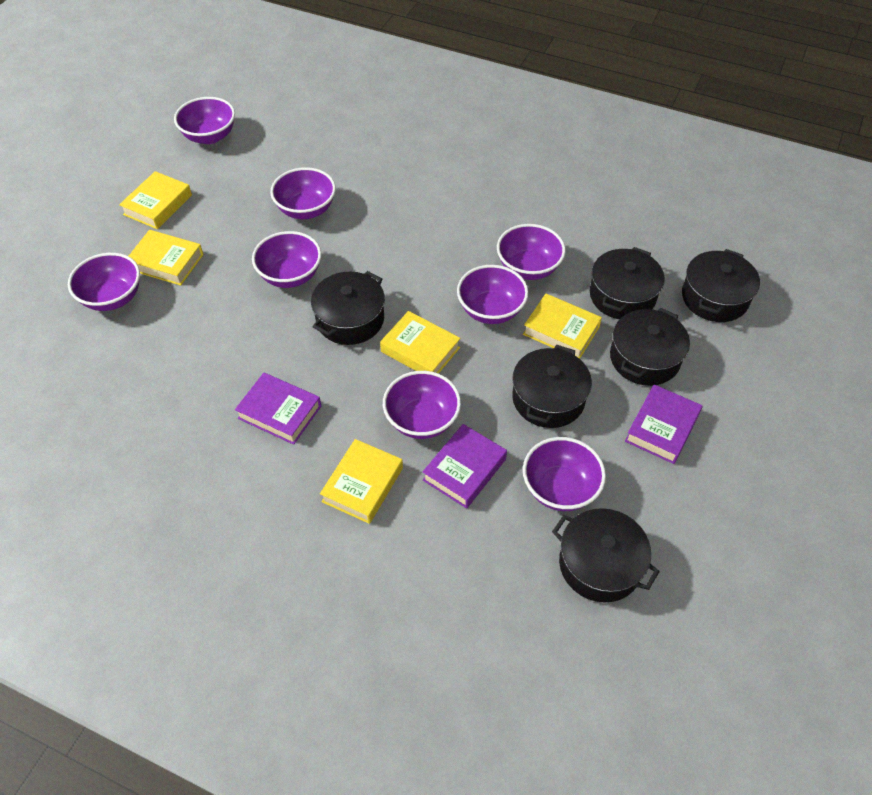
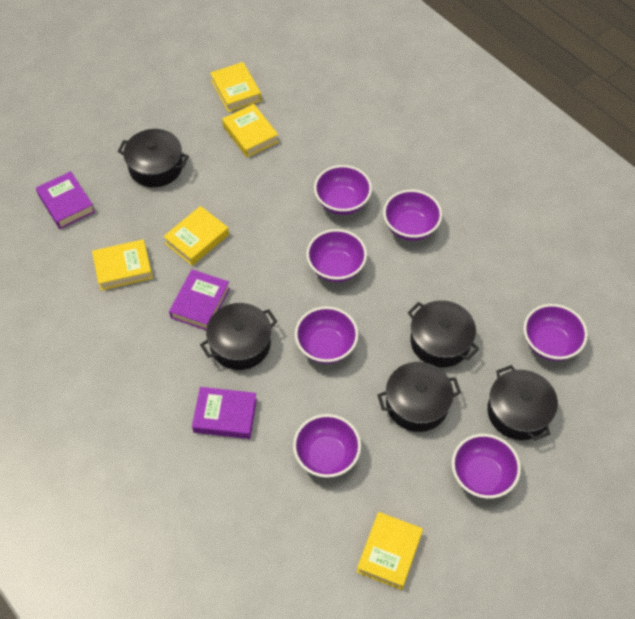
black pot: [311,271,385,345] [512,345,592,428] [552,508,660,602] [590,247,665,319] [610,308,690,386] [682,249,760,322] = 6 -> [118,129,189,187] [200,303,278,370] [377,362,461,432] [408,300,479,367] [487,365,558,441] = 5
purple bowl: [68,253,140,311] [174,97,235,144] [252,231,322,288] [270,167,336,219] [383,371,461,439] [457,265,529,324] [497,224,566,280] [523,437,606,511] = 8 -> [293,414,361,478] [295,306,358,364] [306,229,367,282] [314,165,372,215] [383,190,442,241] [452,434,521,499] [523,304,588,361] = 7

